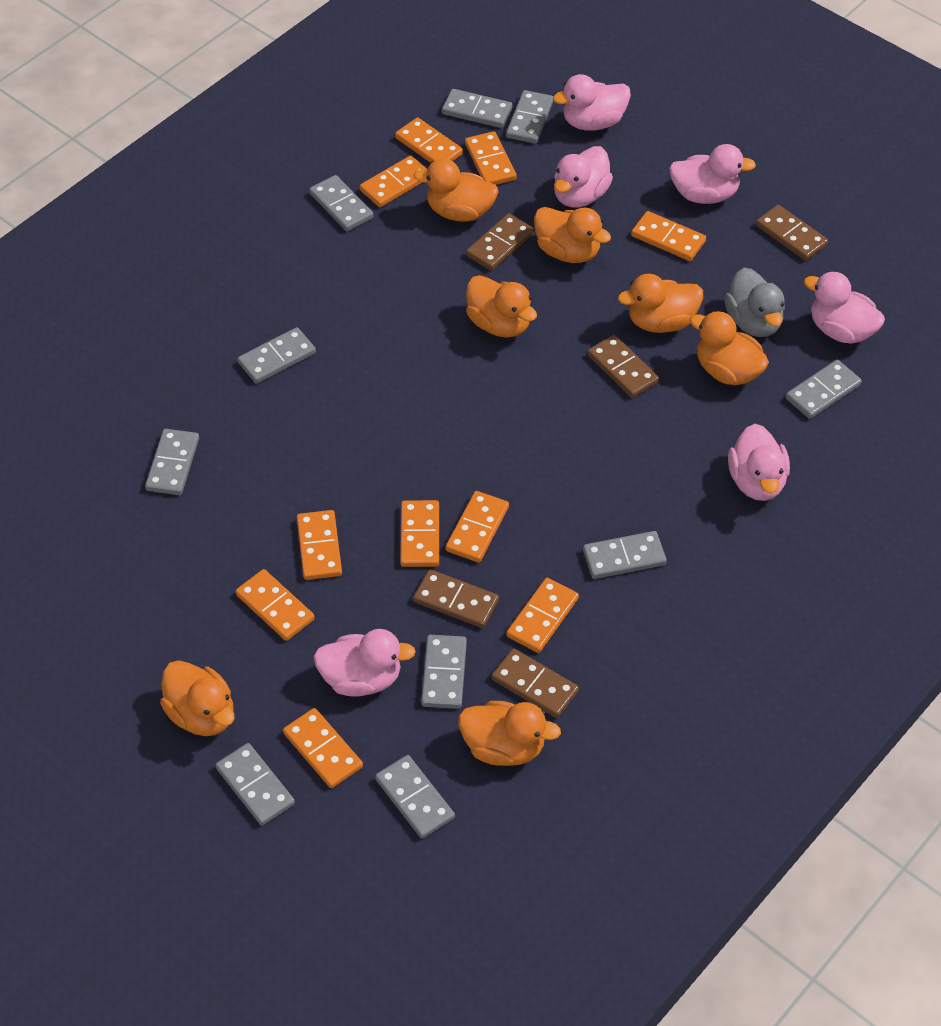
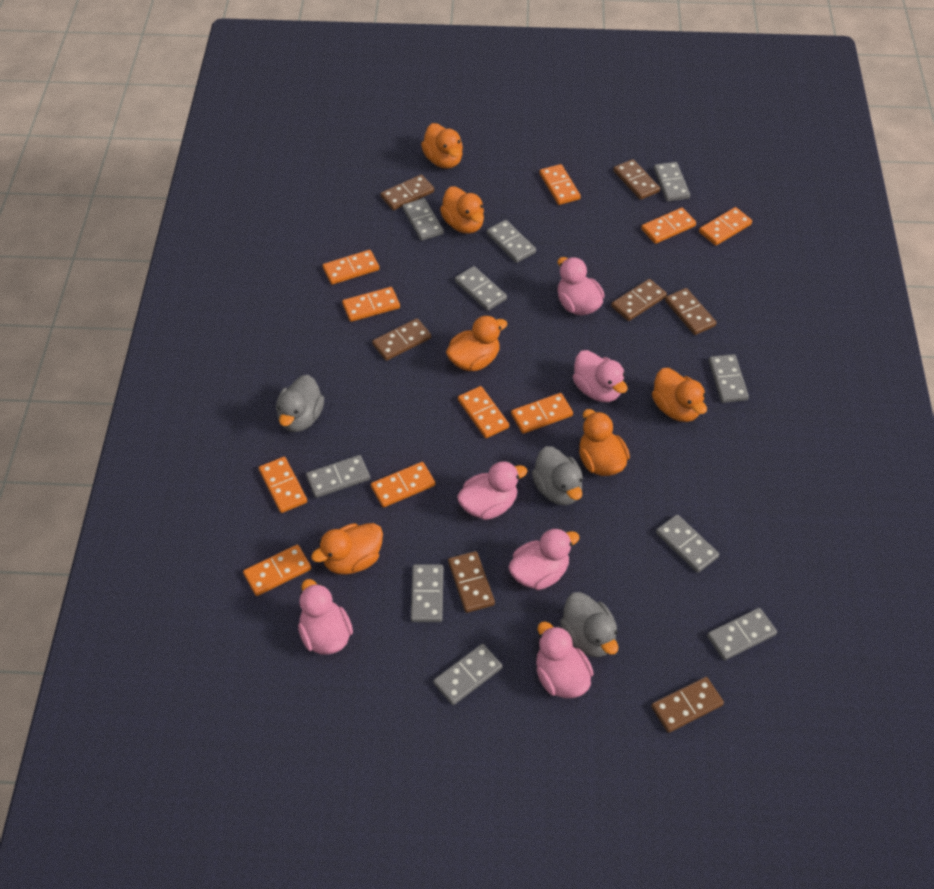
brown domino: [413,569,499,628] [466,213,534,271] [492,648,579,718] [588,335,659,398] [756,205,828,261] = 5 -> [372,318,431,361] [380,174,434,210] [448,551,495,613] [611,279,667,321] [613,159,660,200] [651,677,724,733] [665,288,716,335] = 7
grey duck: [724,268,785,337] = 1 -> [276,375,324,432] [532,446,583,505] [560,592,618,657] = 3
orange duck: [160,660,234,736] [413,159,499,222] [459,701,561,766] [466,275,537,338] [534,207,611,263] [618,274,703,333] [690,311,769,385] = 7 -> [311,523,383,575] [421,123,463,169] [440,186,484,234] [446,316,507,371] [579,409,630,476] [652,368,707,422] = 6

